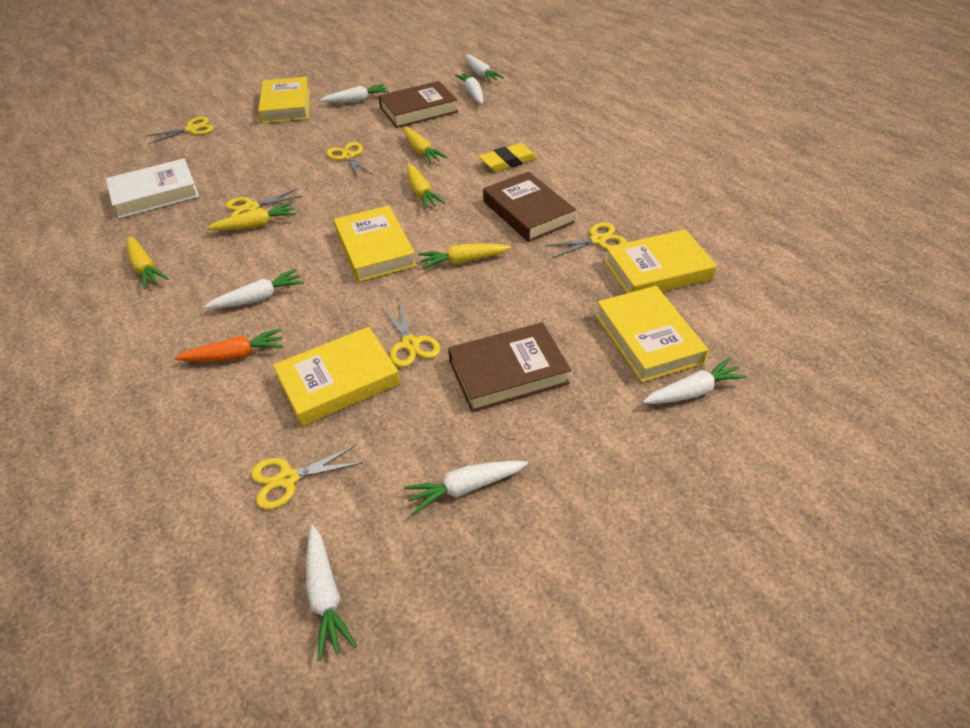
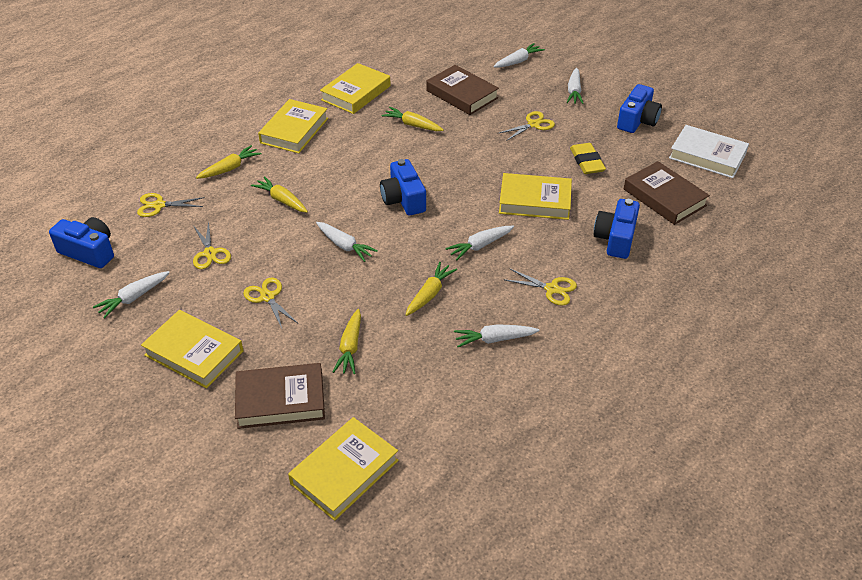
blue camera: none = 0 -> [49,217,114,268] [380,159,426,215] [594,199,640,259] [617,84,662,133] = 4
orange carrot: [174,328,284,362] = 1 -> none = 0
white carrot: [204,269,304,309] [306,525,357,661] [320,84,389,103] [404,461,528,514] [455,72,483,104] [465,55,504,82] [643,358,748,404] = 7 -> [93,271,170,319] [316,222,378,262] [445,226,514,260] [454,324,539,347] [493,43,545,68] [566,68,584,104] = 6
yellow scissors: [145,117,214,144] [226,188,303,217] [251,444,363,510] [327,142,374,178] [381,300,440,367] [545,222,627,258] = 6 -> [137,193,205,217] [193,221,231,269] [243,278,297,328] [499,111,555,141] [503,268,577,306] = 5

